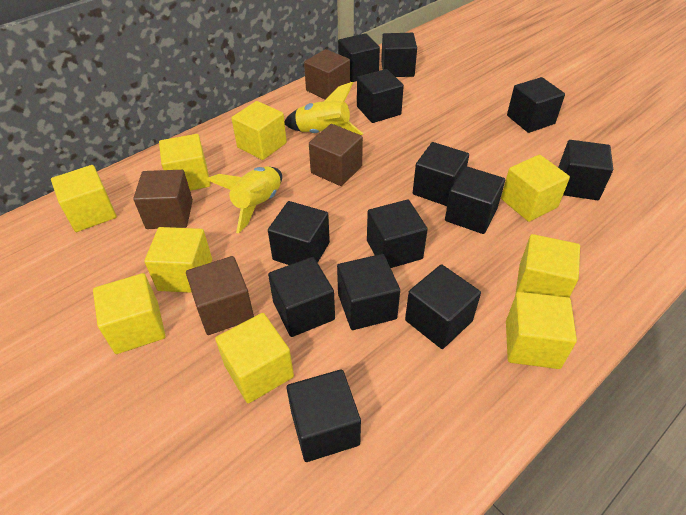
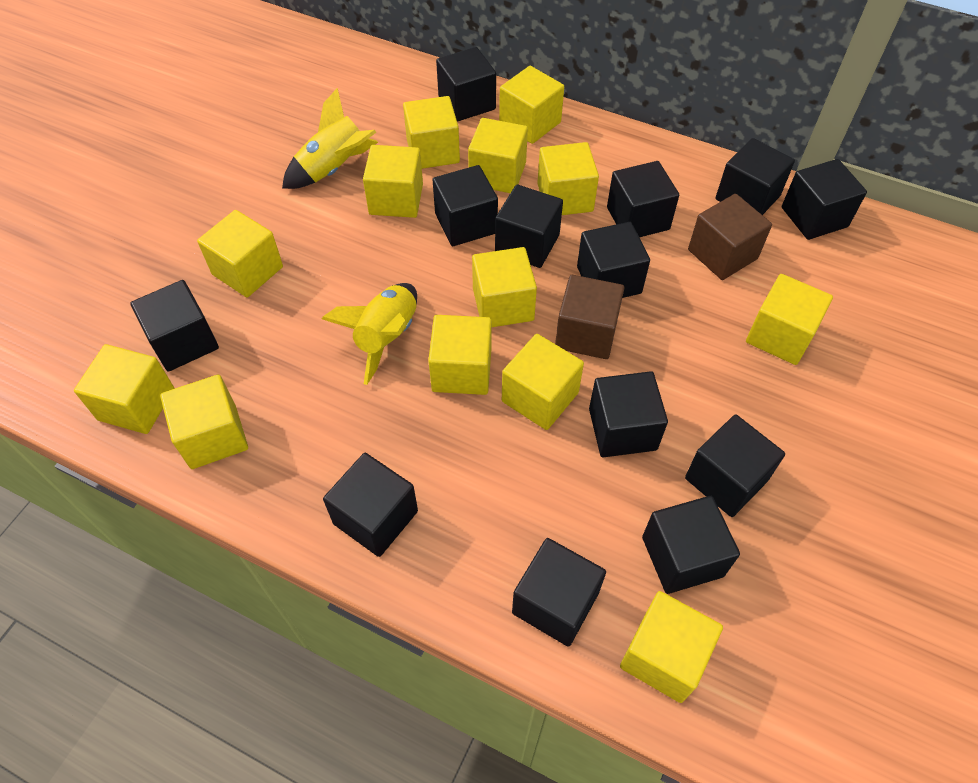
brown cube: [133,170,193,229] [186,256,254,335] [304,49,350,100] [309,124,363,186] = 4 -> [555,275,624,359] [688,194,772,280] = 2
yellow cube: [51,165,117,232] [93,273,166,354] [144,227,212,293] [159,134,211,191] [215,313,294,403] [231,101,287,160] [501,155,570,222] [506,292,577,369] [515,234,580,298] = 9 -> [74,344,174,434] [160,374,248,469] [197,210,283,297] [363,145,423,218] [403,96,460,169] [428,315,492,395] [468,118,528,193] [472,247,537,327] [499,66,564,144] [502,334,584,430] [537,142,599,215] [620,591,723,703] [746,274,833,365] = 13

